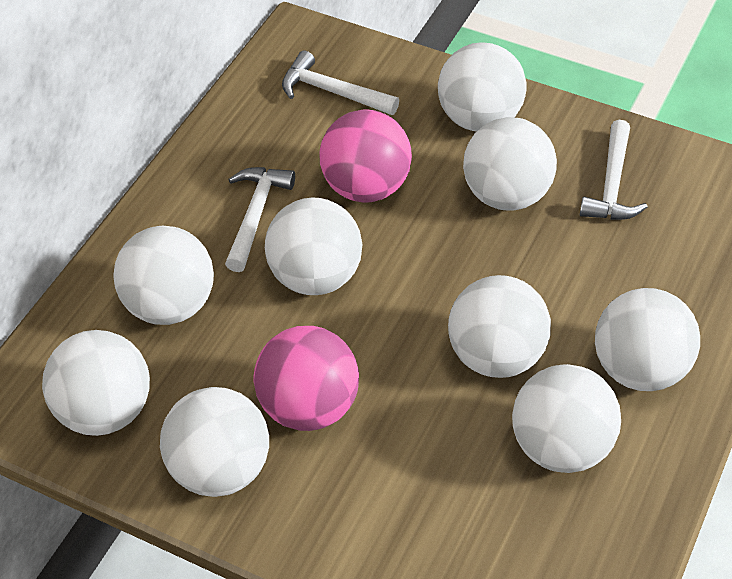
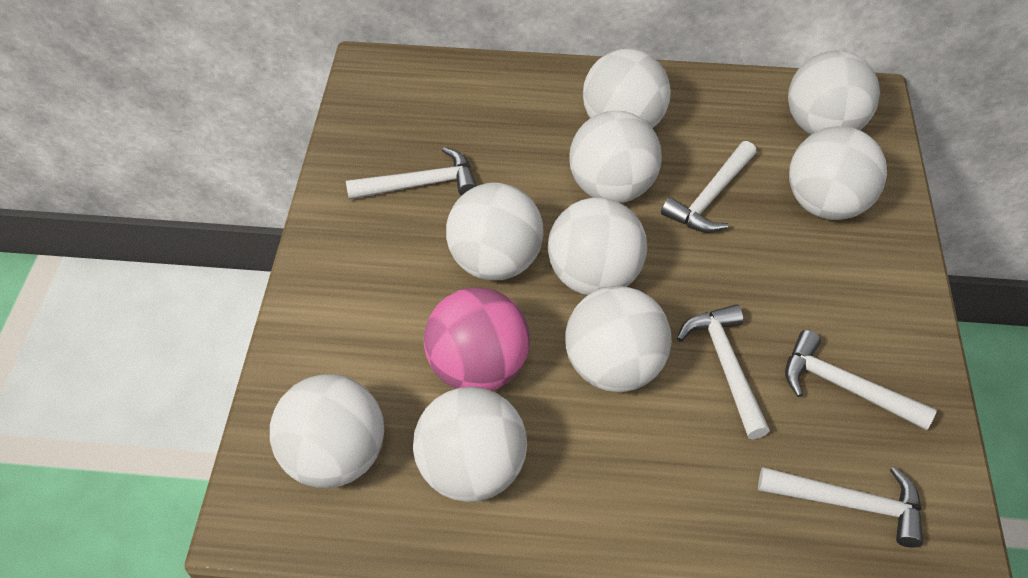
pink ball: [254,326,359,431] [319,110,412,203] = 2 -> [424,287,530,391] = 1
white hammer: [225,167,295,272] [282,51,399,115] [580,120,647,220] = 3 -> [346,147,477,200] [661,141,757,233] [677,304,770,439] [758,466,923,548] [785,330,937,430] = 5

